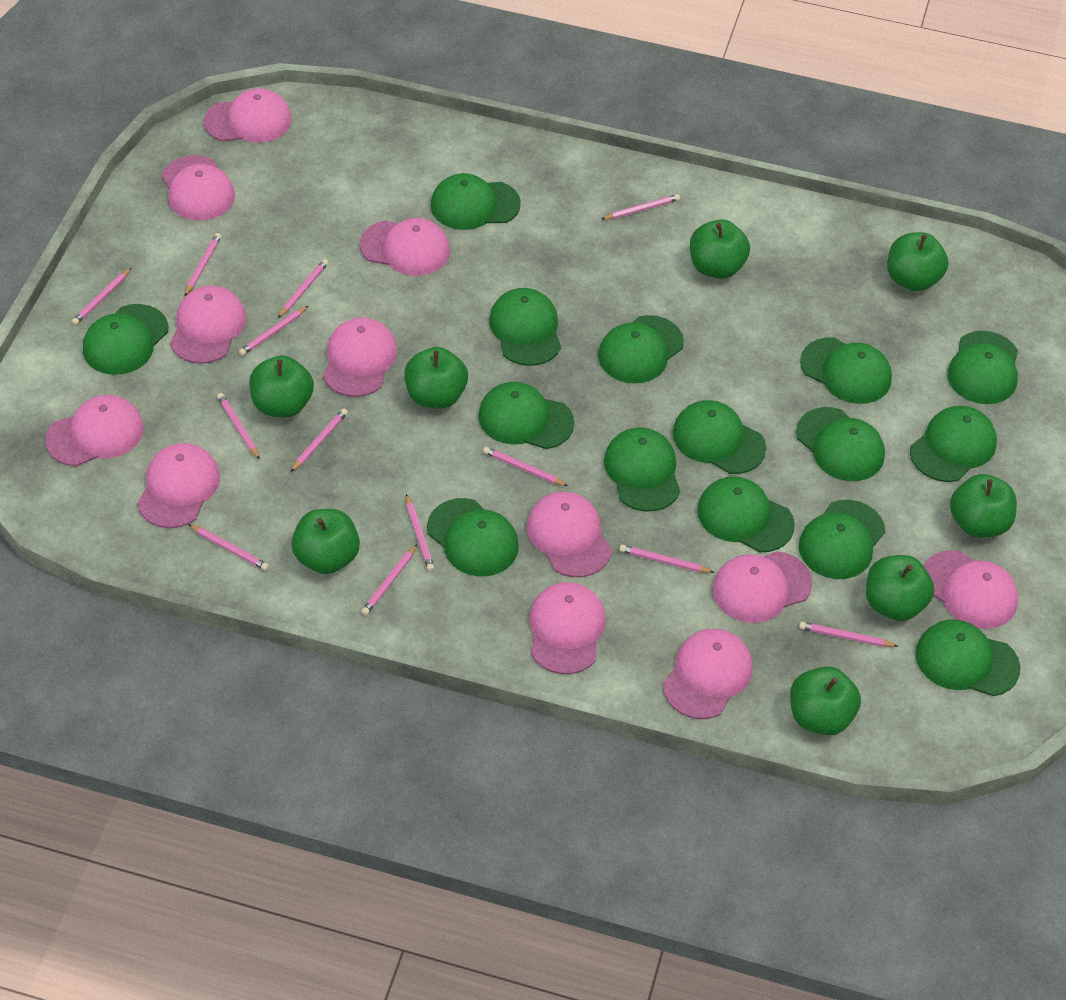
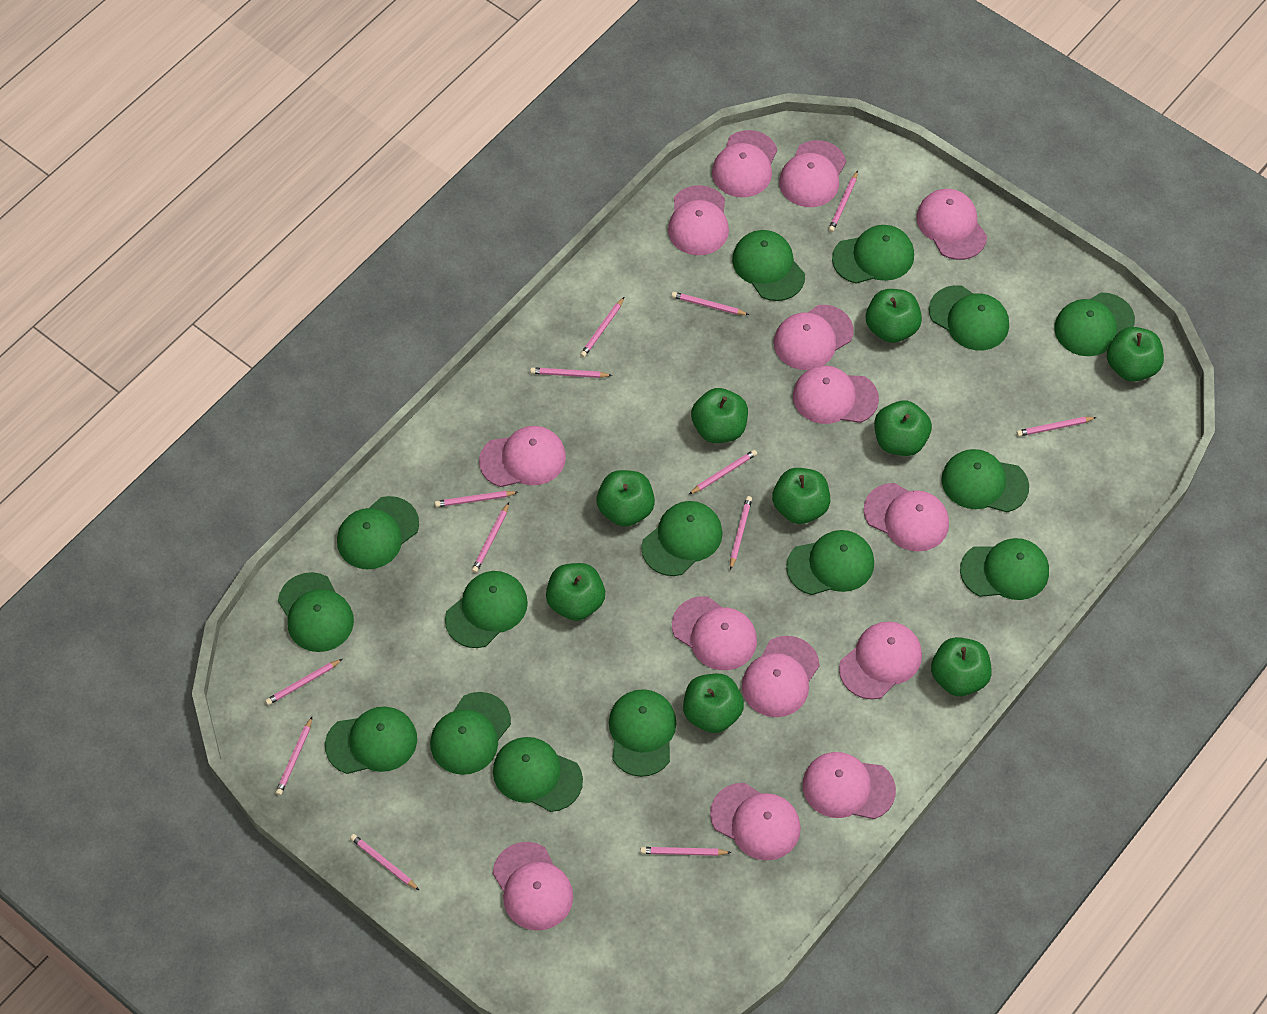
green apple: [249,356,314,418] [291,509,360,574] [404,347,468,409] [690,219,750,279] [790,666,861,735] [866,555,934,621] [887,232,948,291] [950,474,1017,538] = 8 -> [546,563,605,621] [596,470,655,527] [683,674,744,733] [691,388,748,443] [772,468,830,524] [866,289,922,343] [874,401,932,456] [931,637,992,696] [1107,327,1164,382] = 9
pink cap: [45,395,143,466] [137,443,220,528] [162,155,235,220] [170,285,246,364] [203,88,292,143] [323,317,397,397] [359,218,450,276] [527,492,612,577] [529,582,606,674] [663,628,753,719] [713,551,812,623] [923,550,1018,629] = 12 -> [479,426,566,487] [493,842,573,931] [668,185,729,255] [672,596,757,670] [710,783,801,860] [712,130,777,197] [742,636,820,717] [774,305,853,370] [779,140,846,207] [793,365,879,424] [803,752,896,819] [839,621,922,700] [864,483,949,552] [916,189,987,260] = 14

